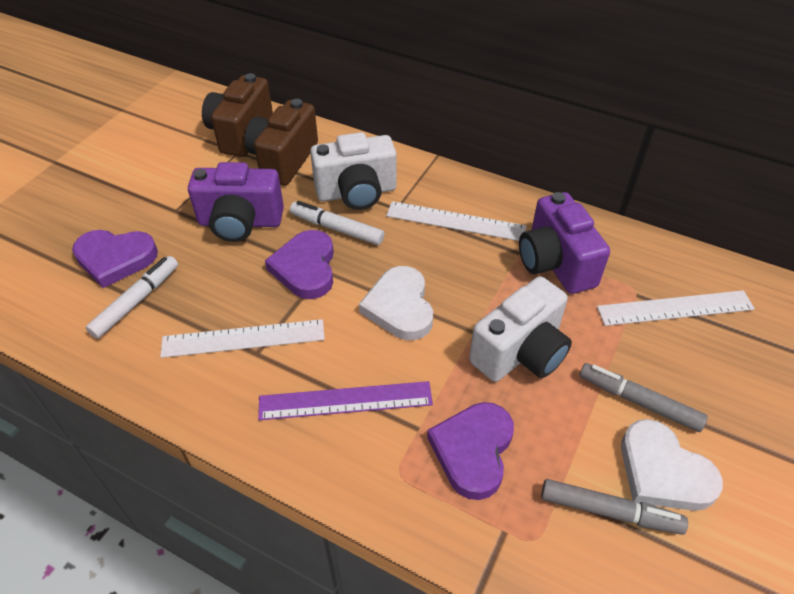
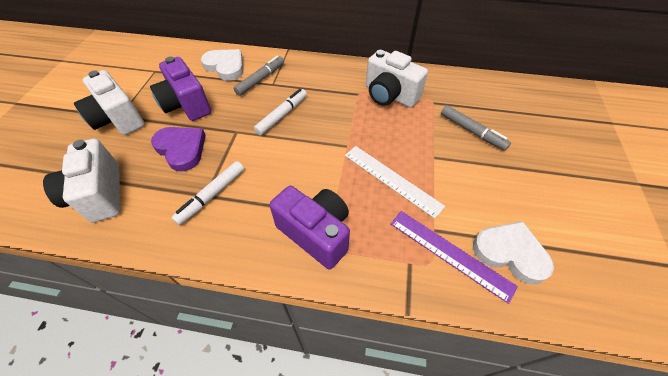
brown camera: [202,73,273,157] [245,99,318,186] = 2 -> none = 0
purple heart: [72,230,158,288] [265,230,334,299] [427,402,514,500] = 3 -> [151,127,206,171] = 1
white camera: [310,132,397,210] [469,276,572,382] = 2 -> [43,139,120,222] [74,70,145,135] [366,50,428,108] = 3
white ruler: [160,319,325,358] [386,201,527,241] [597,290,755,326] = 3 -> [345,146,445,219] = 1

